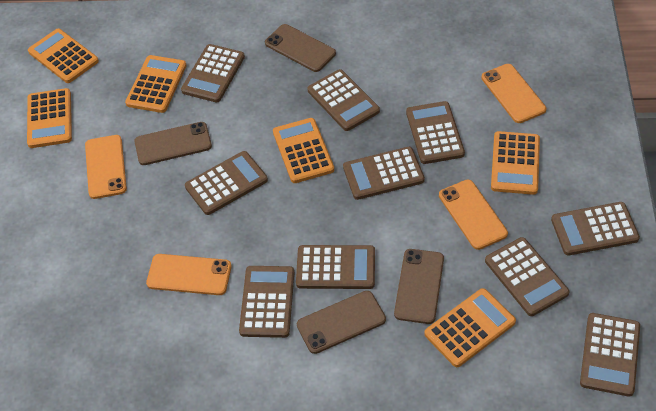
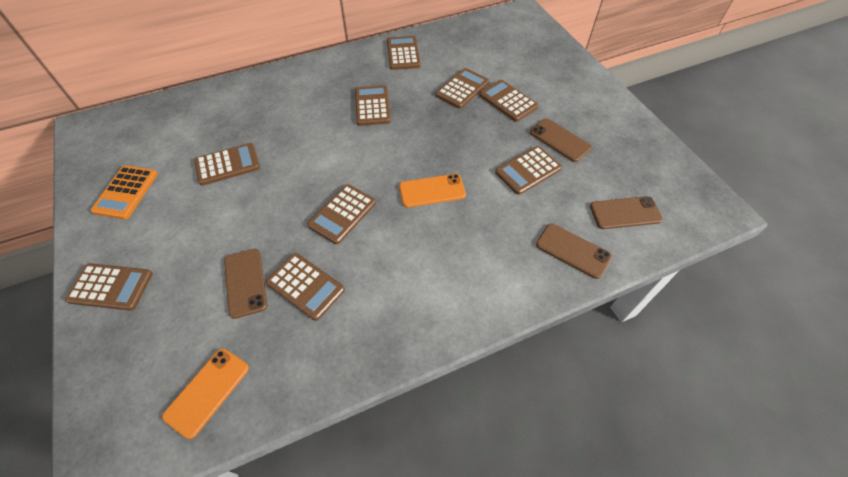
brown calculator: [181,44,245,102] [185,151,268,215] [239,266,294,338] [296,245,375,289] [307,69,380,131] [343,147,425,200] [406,101,465,164] [485,237,570,316] [551,202,640,255] [580,313,640,397] = 10 -> [65,263,153,311] [194,143,260,186] [266,253,345,321] [307,184,376,244] [355,85,391,126] [387,36,421,70] [436,68,489,109] [479,80,538,122] [495,146,562,195] = 9
orange calculator: [27,88,72,148] [28,29,99,83] [125,55,187,113] [273,118,334,183] [424,288,516,367] [491,131,540,195] = 6 -> [91,165,158,219] = 1
orange phone: [85,135,127,199] [146,254,231,295] [439,179,508,250] [481,64,546,123] = 4 -> [162,348,249,439] [399,174,466,207] = 2

